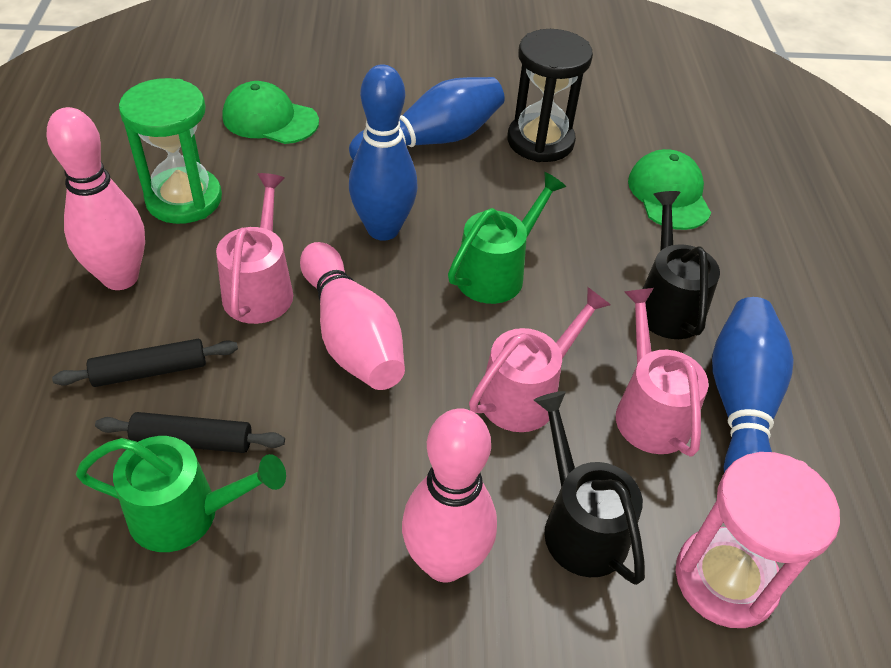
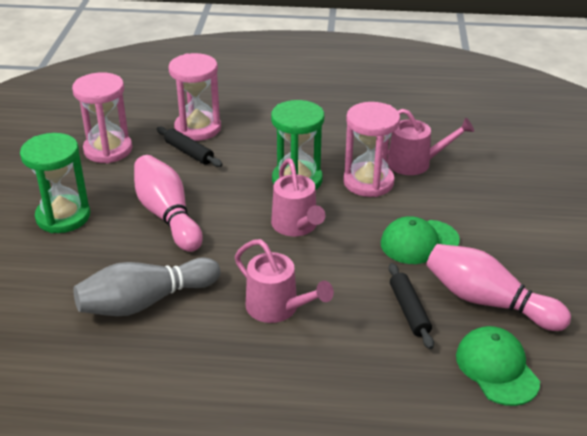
black hourglass: [507,29,593,162] = 1 -> none = 0
black watering can: [534,391,645,585] [643,191,720,339] = 2 -> none = 0
blue bowling pin: [349,64,418,241] [349,77,505,161] [712,297,794,473] = 3 -> none = 0
green hourglass: [119,78,222,224] = 1 -> [20,133,90,233] [271,100,324,190] = 2
green watering can: [76,436,286,552] [448,172,566,304] = 2 -> none = 0
grey bowling pin: none = 0 -> [73,257,220,316] = 1
pink bowling pin: [47,107,145,290] [300,242,405,390] [402,408,497,582] = 3 -> [134,155,203,252] [426,244,571,331] = 2
pink hourglass: [676,452,840,628] = 1 -> [72,72,132,163] [168,53,221,141] [343,102,400,197] = 3

